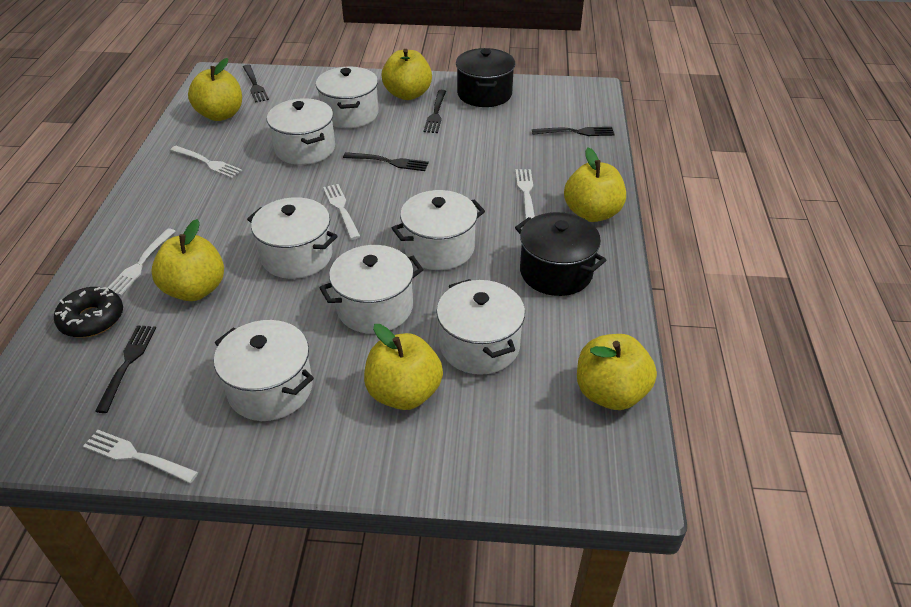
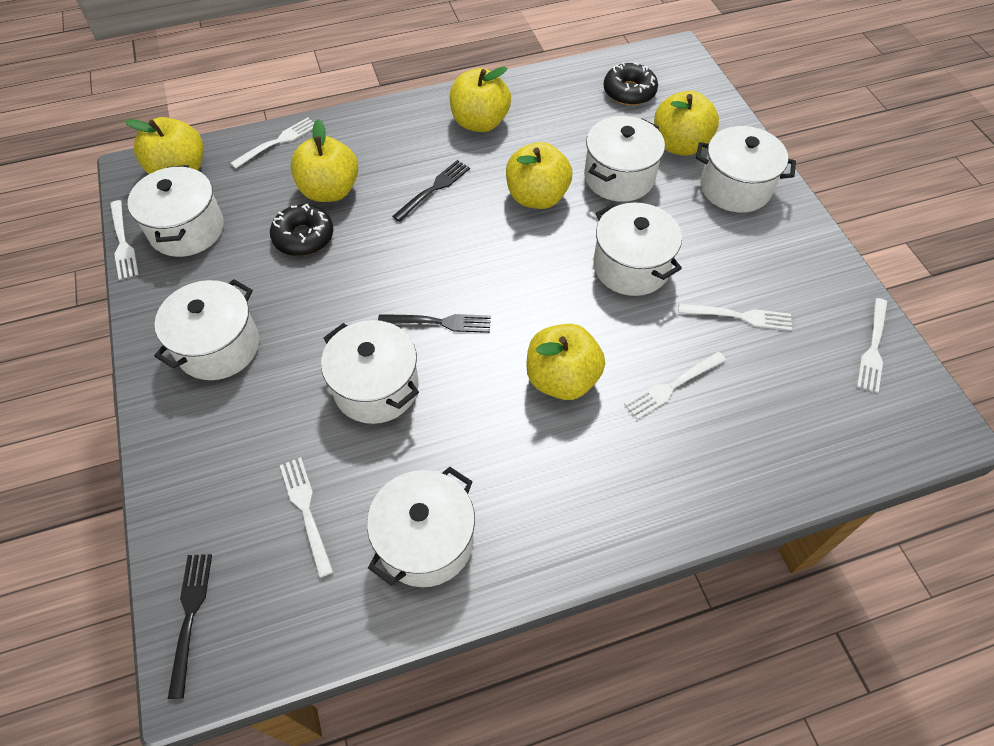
black donut: [54,287,123,337] = 1 -> [270,204,333,256] [603,62,658,105] = 2
black fork: [95,325,156,413] [243,64,269,103] [343,152,429,171] [424,90,446,133] [532,127,615,136] = 5 -> [168,554,212,699] [378,314,491,333] [392,160,470,222] = 3
black pot: [456,48,516,107] [515,212,606,296] = 2 -> none = 0
white fork: [83,430,198,483] [108,228,175,295] [170,146,242,178] [323,184,361,240] [515,169,535,219] = 5 -> [110,200,139,280] [230,117,314,169] [280,457,333,578] [624,352,726,419] [679,303,792,331] [857,298,887,393] = 6

